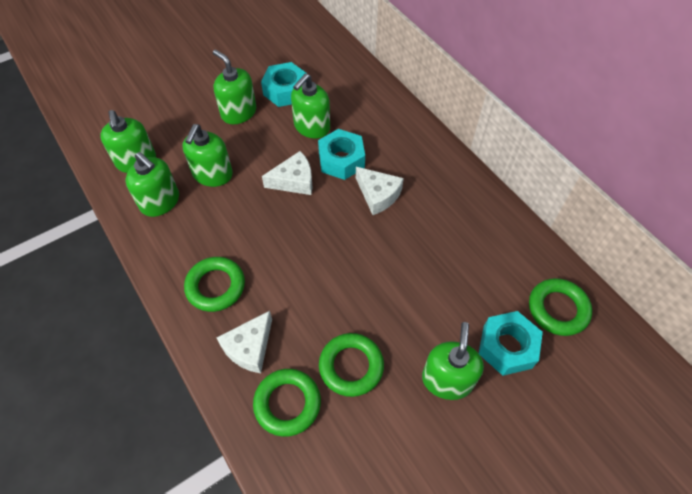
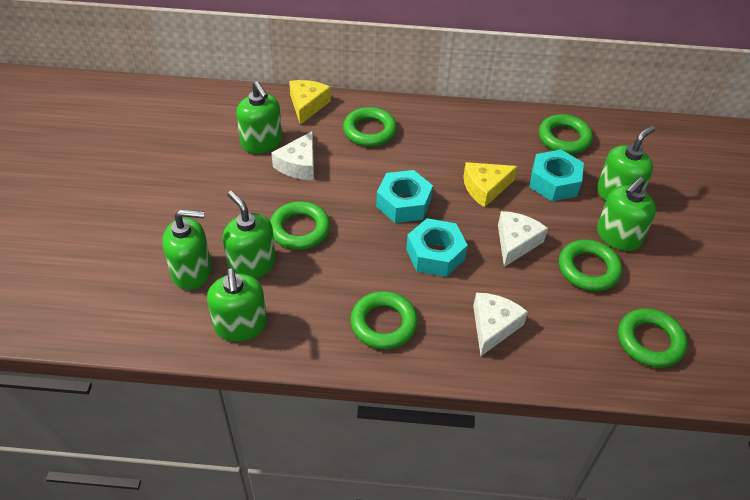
green ring: [184,257,245,312] [253,369,321,437] [319,333,384,397] [529,278,592,336] = 4 -> [270,201,330,250] [343,107,397,147] [350,291,418,349] [539,114,593,154] [559,240,622,291] [618,308,687,368] = 6
yellow cheese: none = 0 -> [289,80,331,125] [463,162,518,208] = 2

